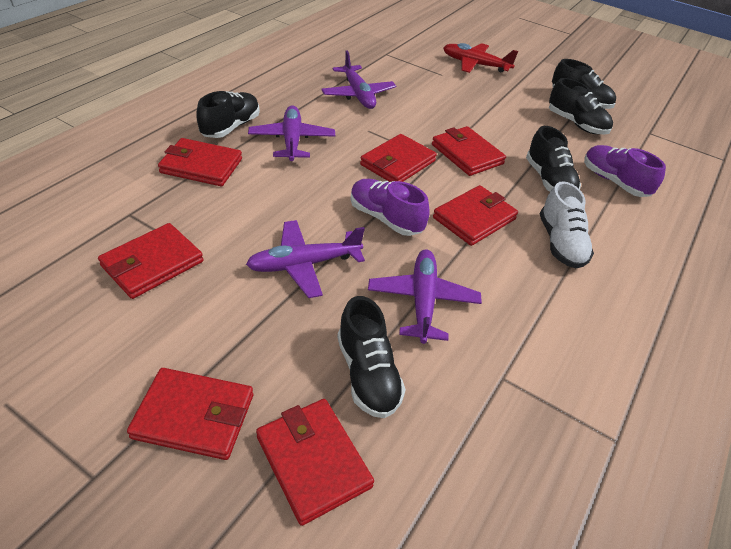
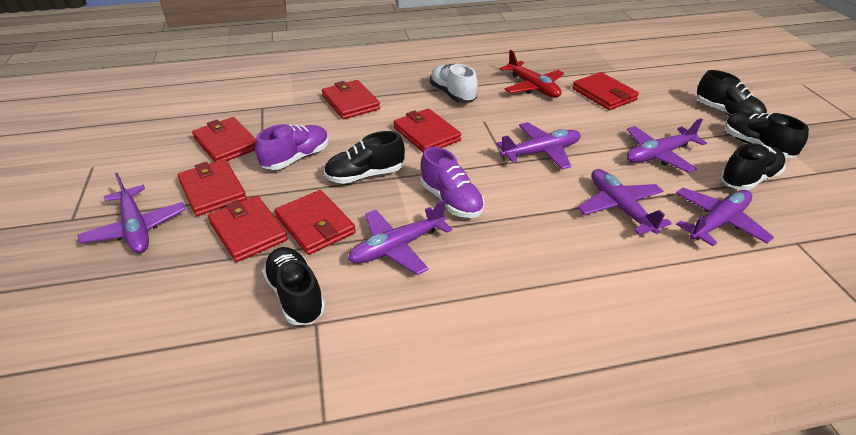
purple plane: [246,220,365,298] [248,105,335,161] [321,50,396,109] [368,249,482,344] = 4 -> [78,173,186,253] [348,200,452,275] [496,122,581,169] [578,169,672,235] [626,118,707,173] [676,188,774,246] = 6

